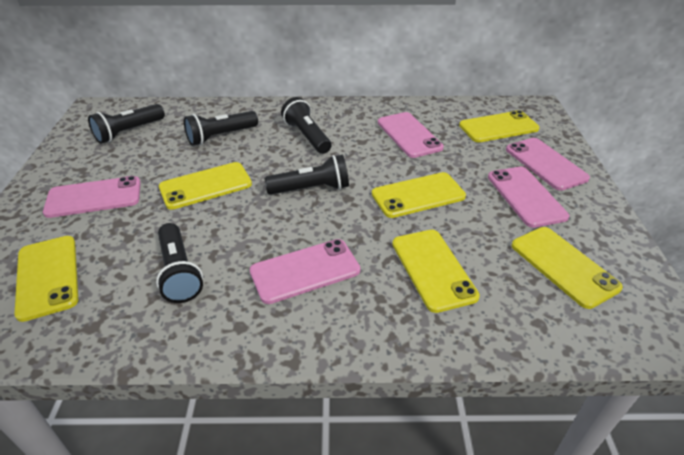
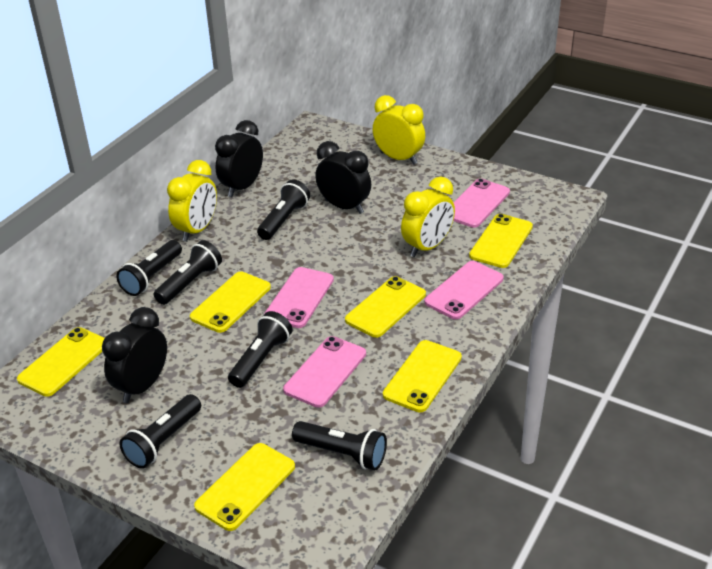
black clock: none = 0 -> [102,307,167,403] [215,120,263,197] [315,141,371,214] = 3
black flashlight: [88,104,165,144] [156,223,203,303] [184,111,258,146] [264,155,349,195] [281,97,331,154] = 5 -> [116,240,182,296] [119,394,201,469] [154,240,222,305] [228,311,293,388] [257,179,310,240] [292,421,387,470] = 6
pink phone: [43,176,141,218] [250,239,360,304] [378,112,444,158] [488,167,569,228] [506,138,590,191] = 5 -> [264,267,334,328] [283,336,366,408] [424,261,503,320] [453,178,510,228] = 4
yellow clock: none = 0 -> [167,160,217,242] [372,95,425,165] [401,177,455,257] = 3

